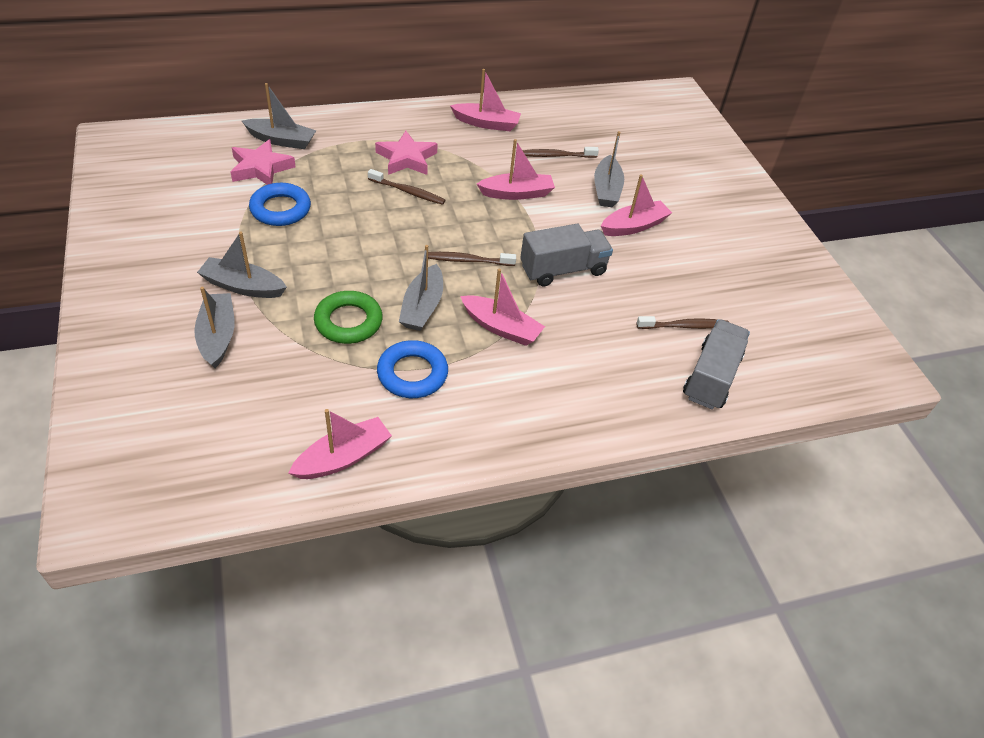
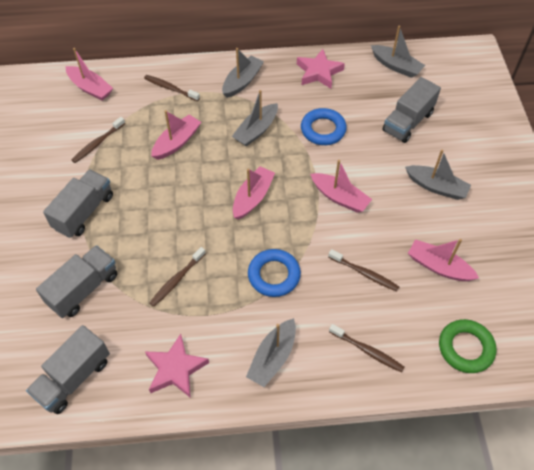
brown toothbrush: [368,169,445,205] [428,252,516,266] [522,147,599,158] [637,316,729,329] = 4 -> [72,117,125,163] [144,75,200,101] [149,247,206,307] [328,249,399,292] [329,324,405,373] = 5
grey truck: [520,224,613,286] [683,319,750,409] = 2 -> [26,325,110,414] [36,245,117,318] [43,170,113,238] [382,77,441,143] = 4

